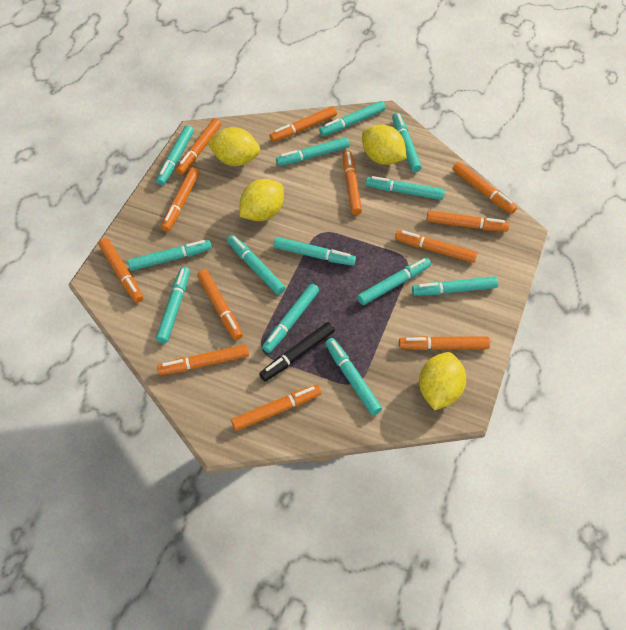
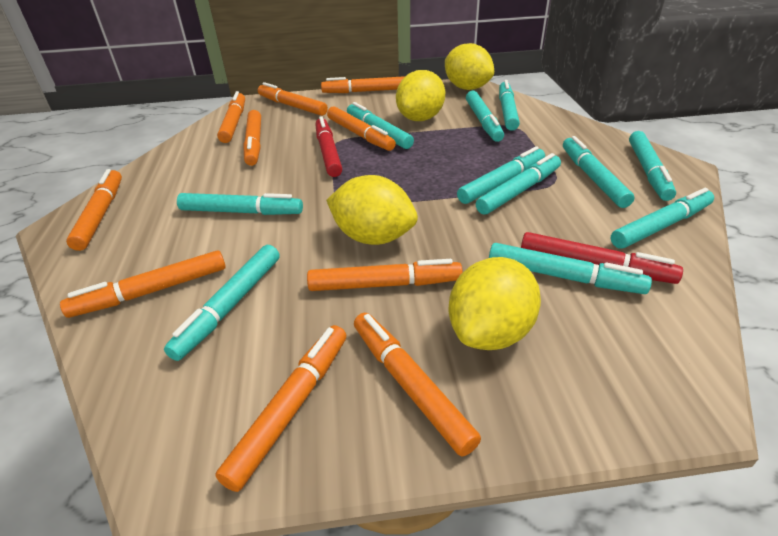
black marker: [259,322,335,381] = 1 -> none = 0
orange marker: [98,238,143,303] [157,344,249,375] [161,167,199,232] [176,118,221,175] [197,270,243,340] [231,385,322,431] [269,106,337,142] [343,151,362,215] [395,230,478,263] [399,336,490,350] [426,211,509,232] [452,162,517,214] = 12 -> [60,250,226,318] [66,169,122,251] [215,325,346,492] [217,91,245,143] [243,110,261,166] [258,82,328,116] [307,259,463,291] [321,76,405,93] [327,106,396,151] [354,313,481,457] = 10
red marker: none = 0 -> [316,116,342,177] [521,232,683,284] = 2
turquoise marker: [128,240,212,271] [156,125,194,185] [156,266,190,343] [227,235,286,295] [262,284,319,353] [274,237,356,266] [276,137,350,166] [319,101,385,136] [325,338,382,415] [357,258,431,305] [366,176,445,200] [392,113,422,172] [412,276,498,296] = 13 -> [164,245,280,361] [177,193,303,215] [347,102,414,149] [457,146,545,204] [466,91,504,142] [476,153,561,215] [489,243,652,294] [499,80,520,131] [563,136,634,208] [611,188,714,249] [629,131,676,201] = 11

